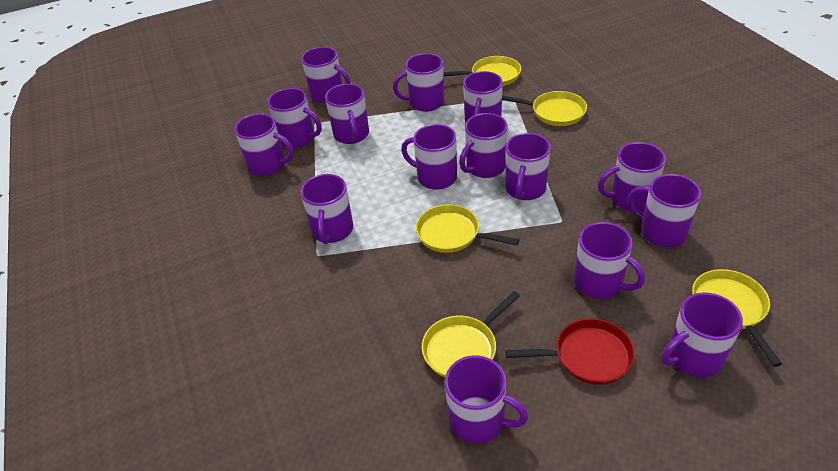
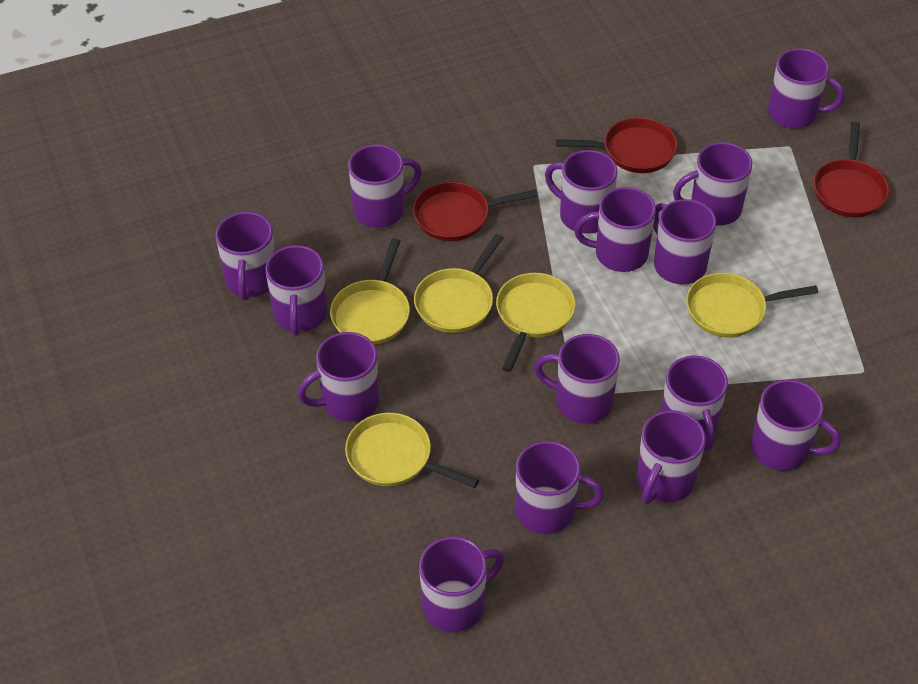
red pan: [506,318,635,385] = 1 -> [413,182,538,241] [556,117,677,173] [814,121,889,218] = 3

